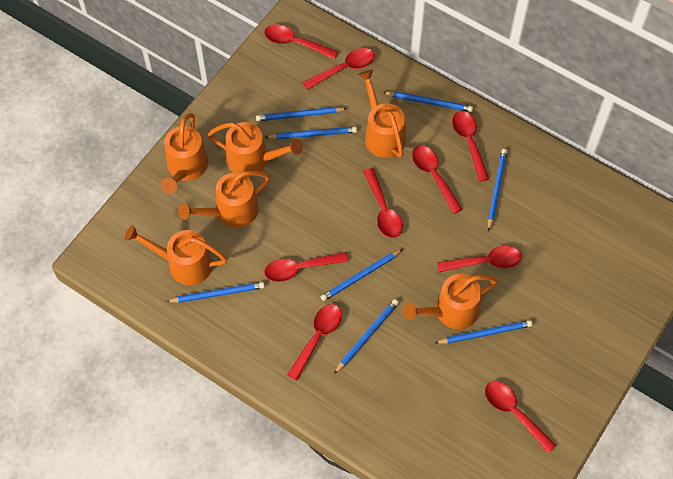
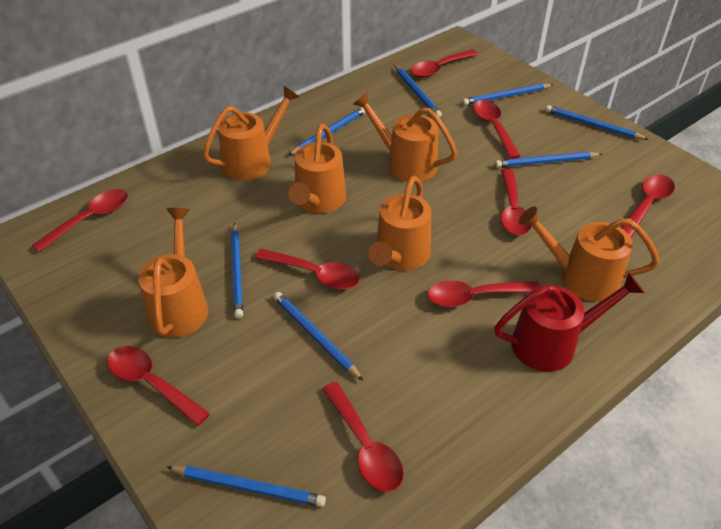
red watering can: none = 0 -> [494,273,644,372] = 1

